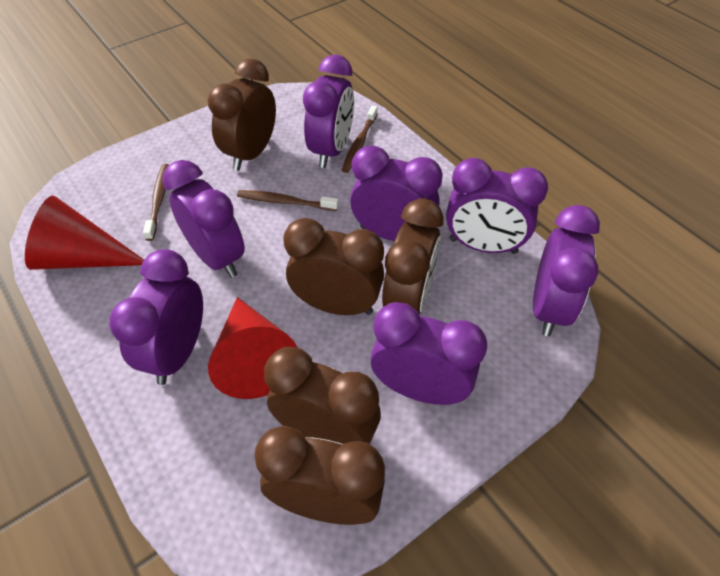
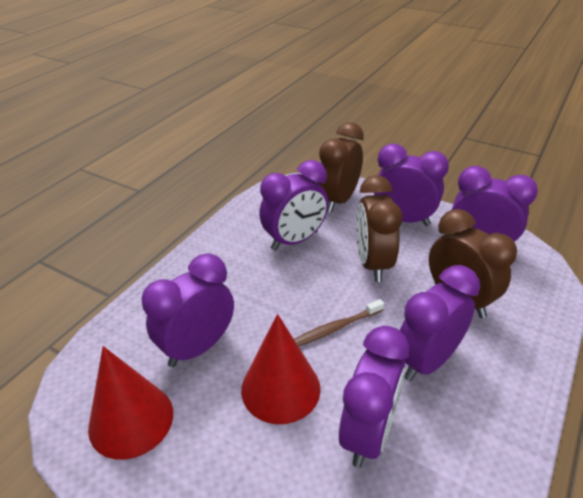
brown clock: [208,59,276,171] [254,426,385,525] [264,347,381,444] [283,218,384,315] [382,198,443,314] = 5 -> [317,122,364,213] [356,175,402,282] [429,209,517,318] = 3
brown toothbrush: [143,164,169,241] [237,190,338,211] [342,105,378,173] = 3 -> [294,299,384,347] = 1
purple clock: [109,249,203,385] [163,160,245,278] [303,55,354,168] [350,145,443,241] [370,302,487,405] [446,158,548,254] [533,205,600,336] = 7 -> [141,253,234,367] [259,160,329,251] [339,326,409,468] [374,144,449,226] [399,265,480,381] [452,166,538,242] = 6

